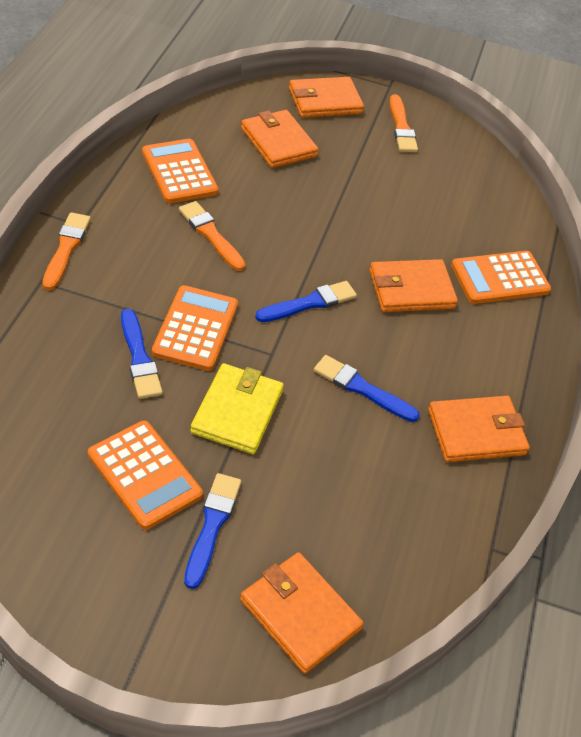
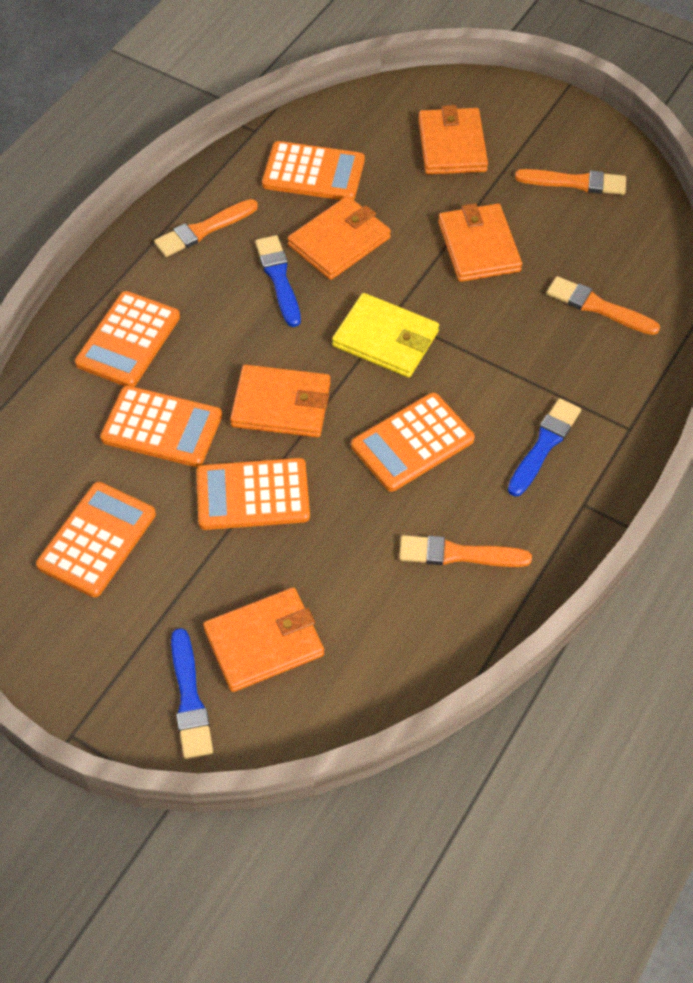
blue brush: [121,309,163,399] [184,473,241,589] [255,281,357,322] [314,355,420,422] = 4 -> [171,628,213,759] [255,235,301,327] [508,398,581,497] = 3
orange brush: [42,212,91,290] [179,201,246,271] [389,94,418,152] = 3 -> [154,199,258,257] [399,535,532,567] [515,169,626,195] [547,276,660,335] = 4
orange calculator: [88,421,203,530] [142,139,219,204] [152,285,238,371] [451,251,551,304] = 4 -> [36,482,156,597] [75,291,180,387] [100,386,222,467] [196,458,310,530] [262,141,365,200] [351,393,475,492] = 6

